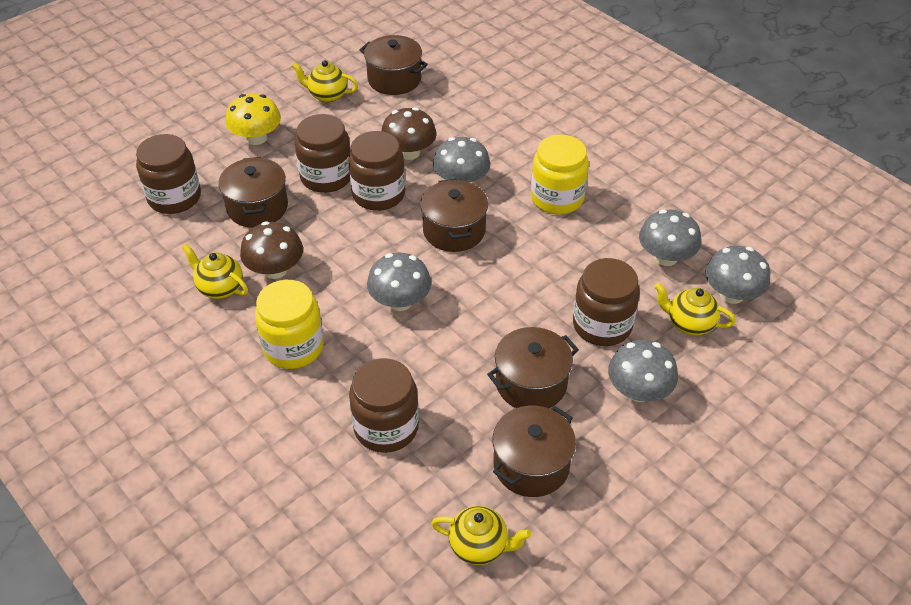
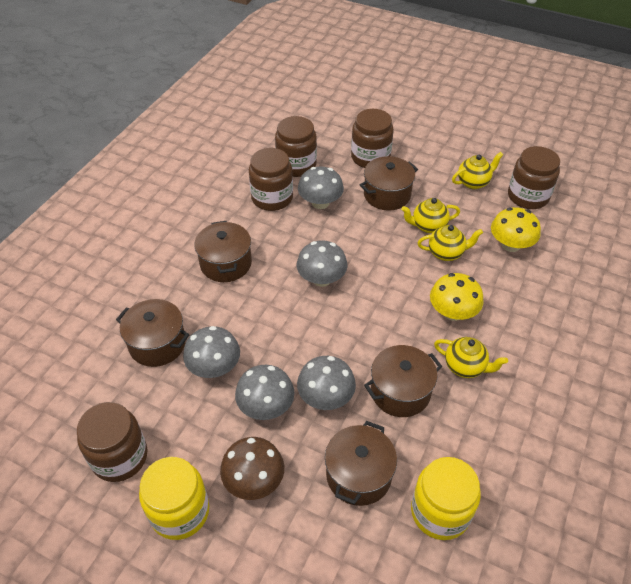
brown mushroom: [240,221,303,279] [381,107,436,160] = 2 -> [220,437,284,500] = 1
yellow mushroom: [225,94,281,145] = 1 -> [430,273,484,321] [491,207,541,252] = 2

